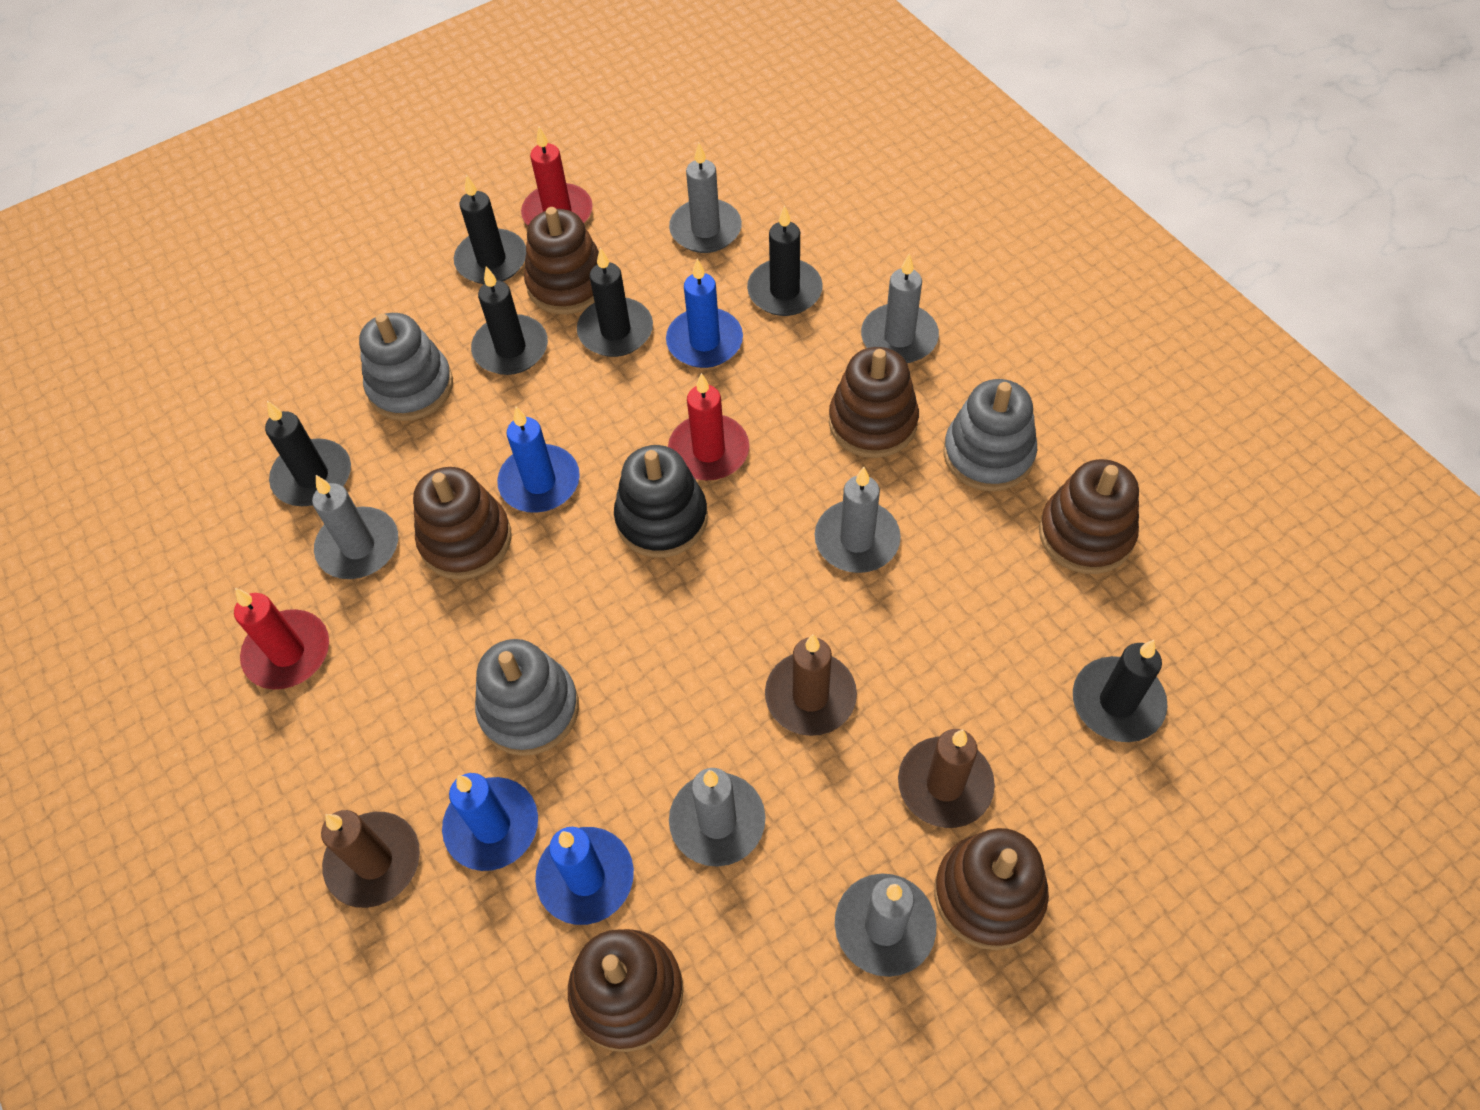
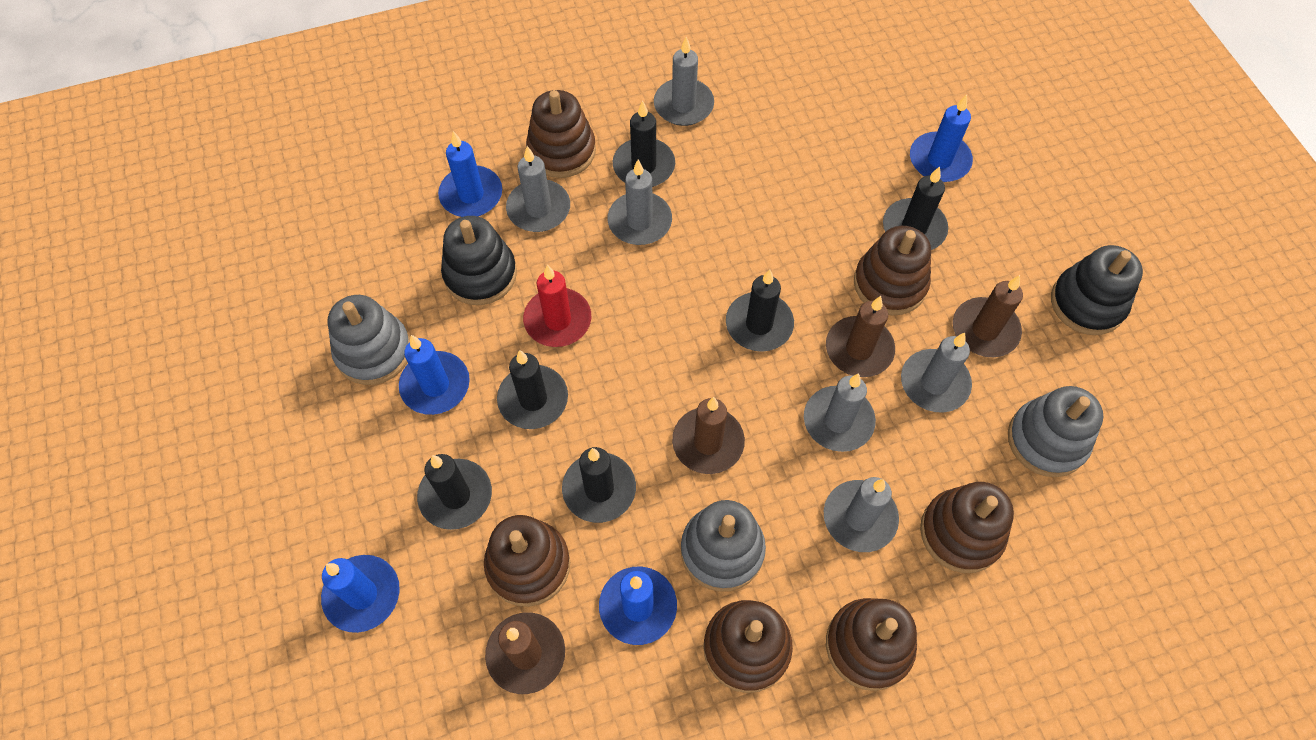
black stacking toy: [614,445,708,558] = 1 -> [441,216,517,305] [1051,245,1143,335] = 2
blue candle: [442,773,538,871] [497,407,580,513] [535,827,634,925] [666,258,743,368] = 4 -> [321,555,400,633] [399,335,470,415] [438,131,502,217] [599,567,677,645] [910,94,973,182] = 5
brown candle: [321,810,420,908] [765,634,857,736] [898,729,995,828] = 3 -> [485,612,565,694] [672,397,745,474] [826,296,895,377] [953,275,1023,357] = 4
red candle: [234,588,329,689] [521,127,593,226] [668,373,749,480] = 3 -> [523,264,591,347] = 1

